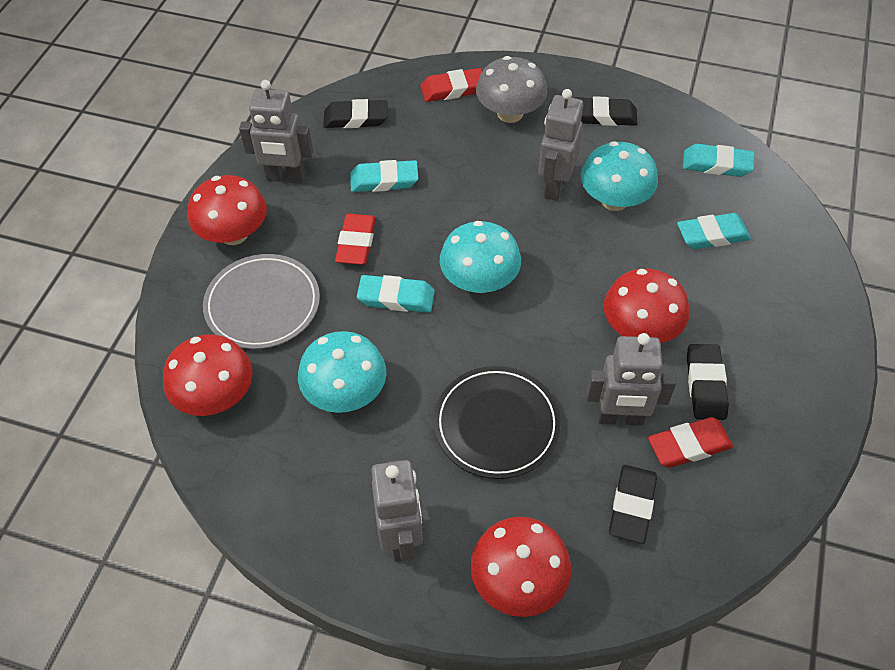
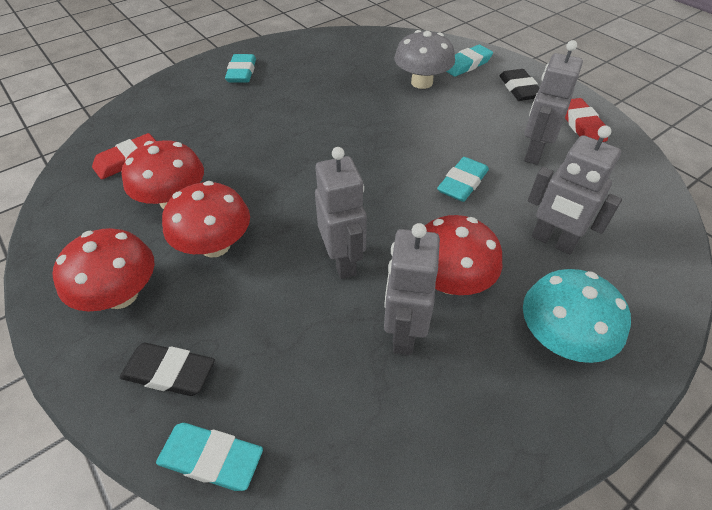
black eraser: [323,99,388,128] [574,96,638,126] [609,465,657,544] [687,344,729,420] = 4 -> [120,343,215,396] [499,69,539,101] = 2
black plate: [434,366,561,479] = 1 -> none = 0
grey plate: [203,254,320,349] = 1 -> none = 0
red eraser: [335,214,376,265] [420,68,482,102] [648,417,733,468] = 3 -> [92,133,156,179] [565,98,608,142] = 2
turquoise mushroom: [298,331,386,413] [440,221,521,293] [581,141,658,211] = 3 -> [523,269,631,363] = 1

